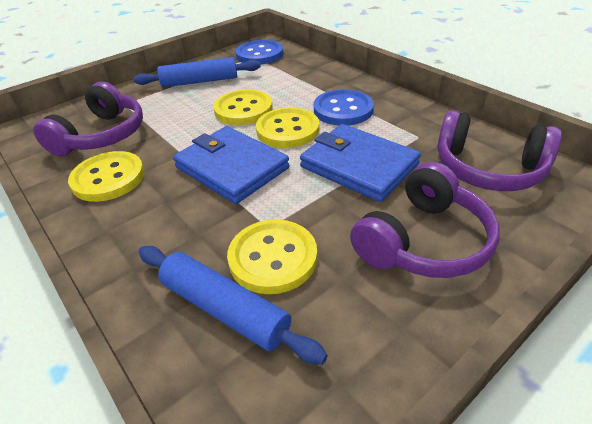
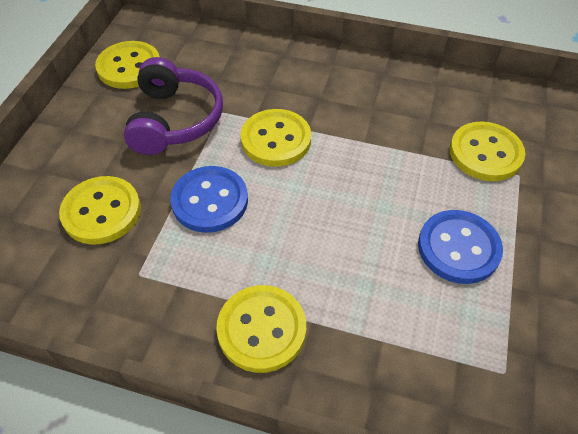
blue rolling pin: [133,57,261,87] [139,246,328,365] = 2 -> none = 0
blue wallet: [173,126,290,204] [300,124,421,202] = 2 -> none = 0
purple headphones: [33,82,143,157] [350,162,500,278] [437,110,562,191] = 3 -> [124,57,223,155] = 1
yellow button: [68,151,145,202] [213,90,273,125] [227,219,317,294] [256,107,319,148] = 4 -> [59,176,141,245] [95,41,160,89] [216,285,306,373] [240,109,311,167] [450,122,525,181] = 5

